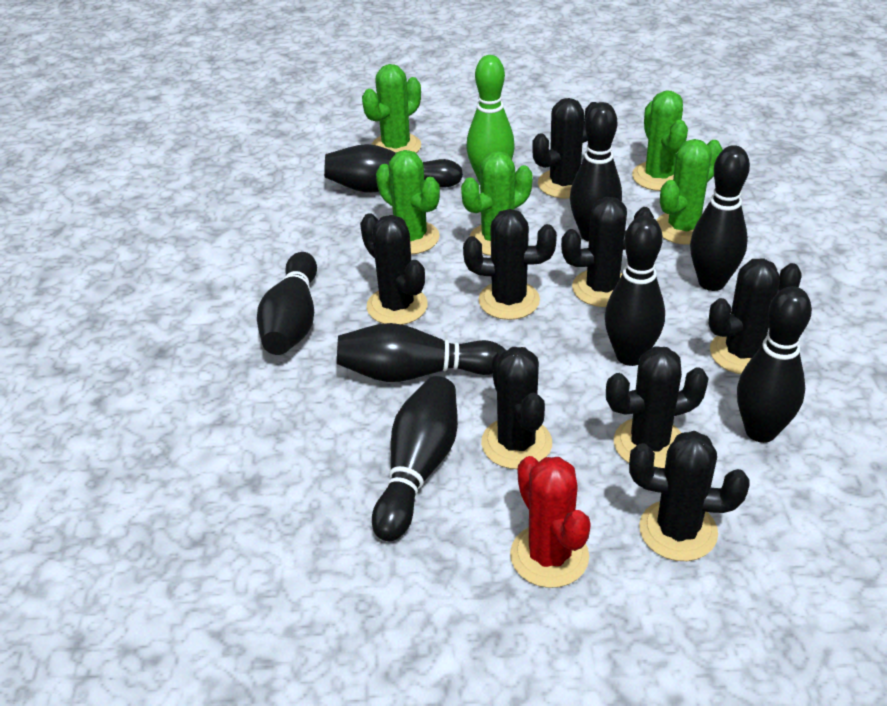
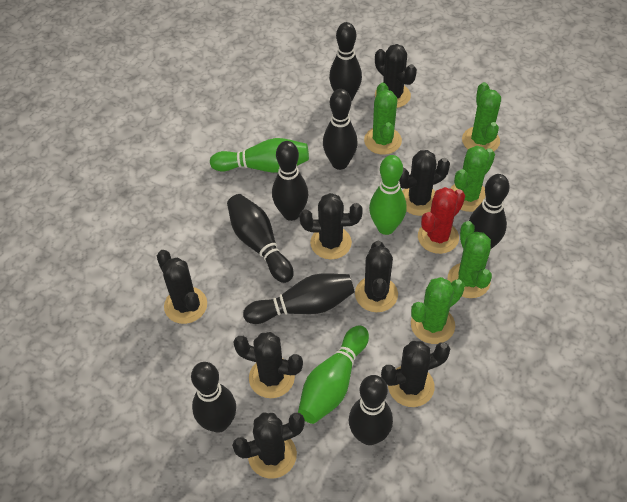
green bowling pin: [467,55,515,183] = 1 -> [210,138,309,173] [298,325,369,424] [369,155,407,235] = 3

